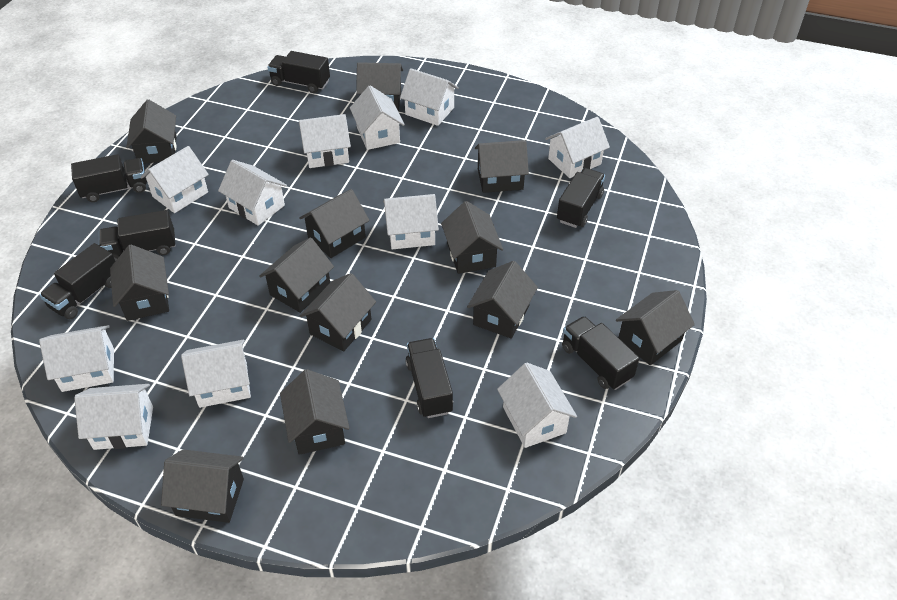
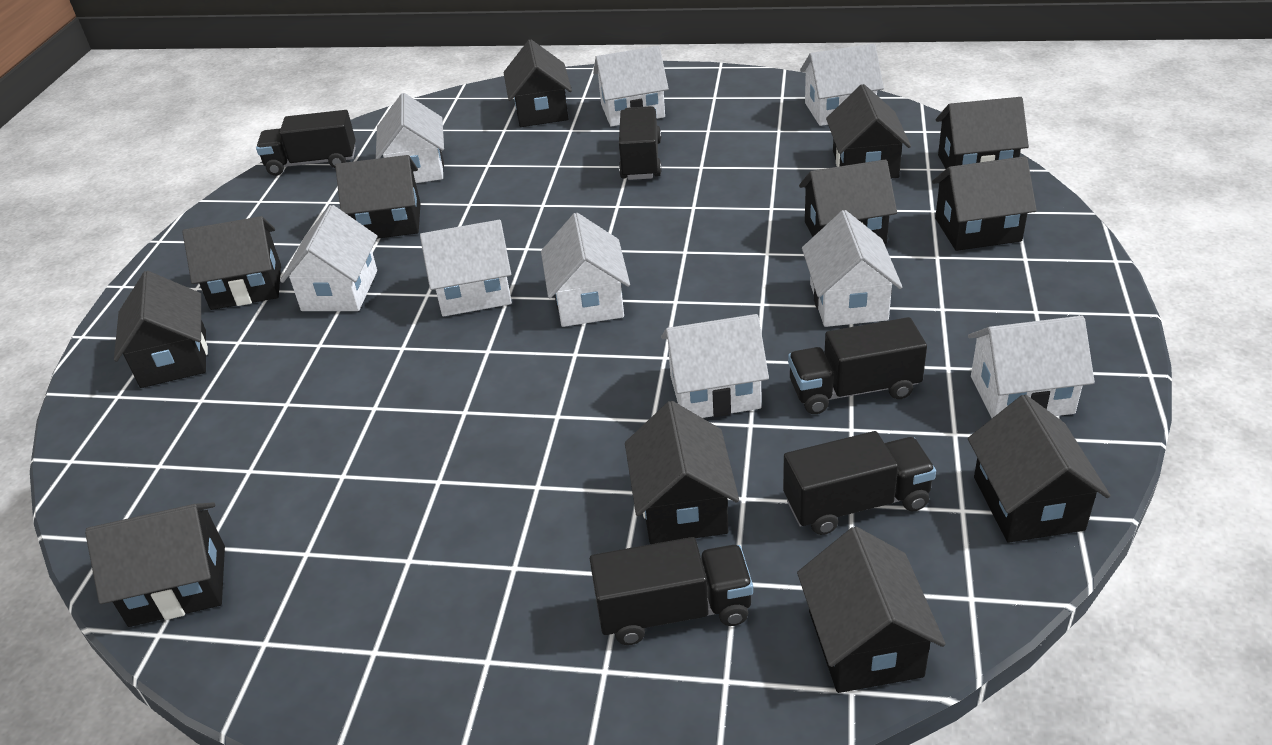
black truck: [40,243,115,319] [71,154,147,202] [99,210,176,261] [267,51,330,93] [405,338,453,418] [557,168,605,228] [562,316,639,390] = 7 -> [256,110,356,176] [590,537,753,645] [619,106,662,180] [783,431,936,535] [788,317,927,414] = 5
white house: [39,325,114,392] [74,384,153,450] [141,146,209,213] [181,340,251,408] [218,160,287,226] [299,114,351,168] [350,85,405,150] [383,194,439,249] [400,68,459,126] [497,363,577,448] [545,117,610,178] = 11 -> [280,205,378,311] [376,93,444,183] [420,220,512,317] [541,213,630,327] [593,46,669,127] [661,314,769,418] [800,44,884,126] [802,210,902,327] [968,316,1095,418] = 9

